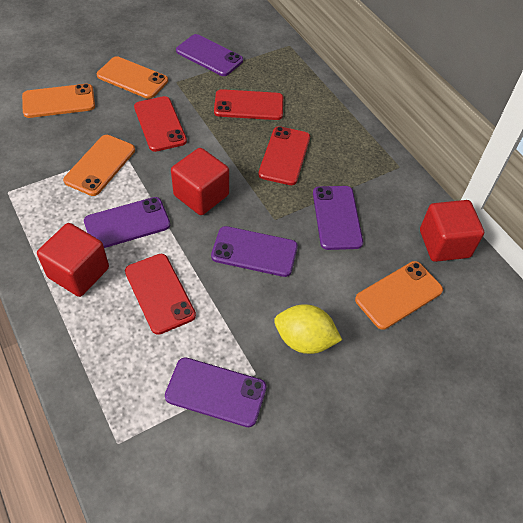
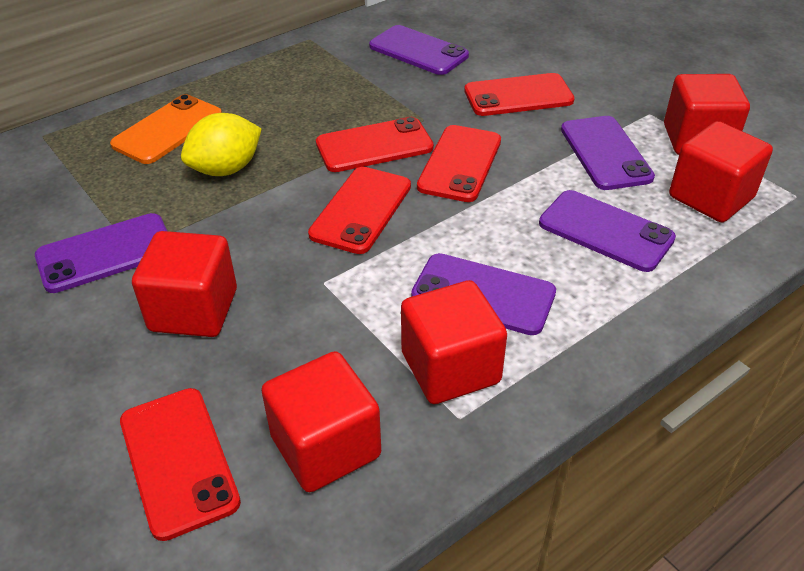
orange phone: [22,84,95,118] [63,135,135,196] [97,56,168,99] [355,261,443,330] = 4 -> [110,94,222,164] = 1
red cube: [37,223,109,297] [171,148,229,215] [420,200,484,262] = 3 -> [132,231,237,337] [261,351,381,492] [401,280,507,404] [664,74,750,155] [669,121,773,222] = 5
red phone: [125,254,196,335] [134,96,187,152] [214,89,283,120] [258,126,310,185] = 4 -> [120,388,241,541] [308,167,411,254] [316,117,434,172] [417,125,501,202] [464,73,575,116] = 5

